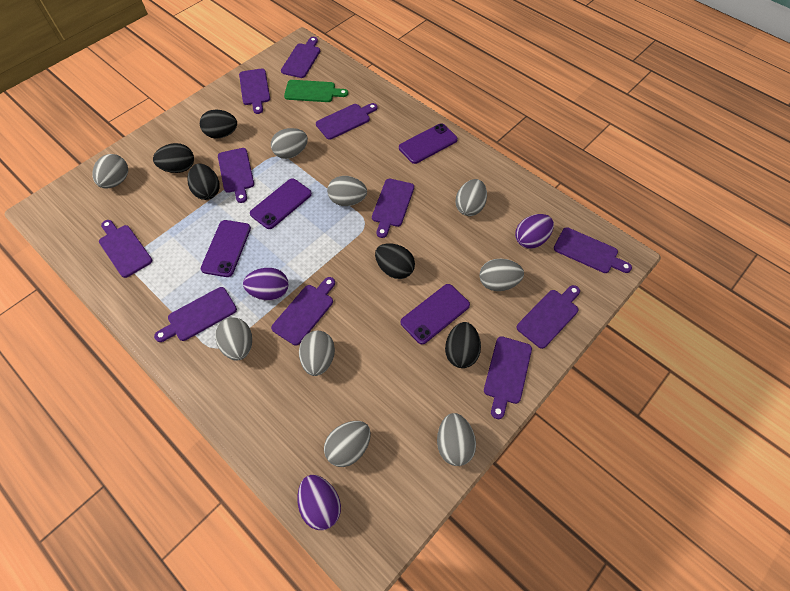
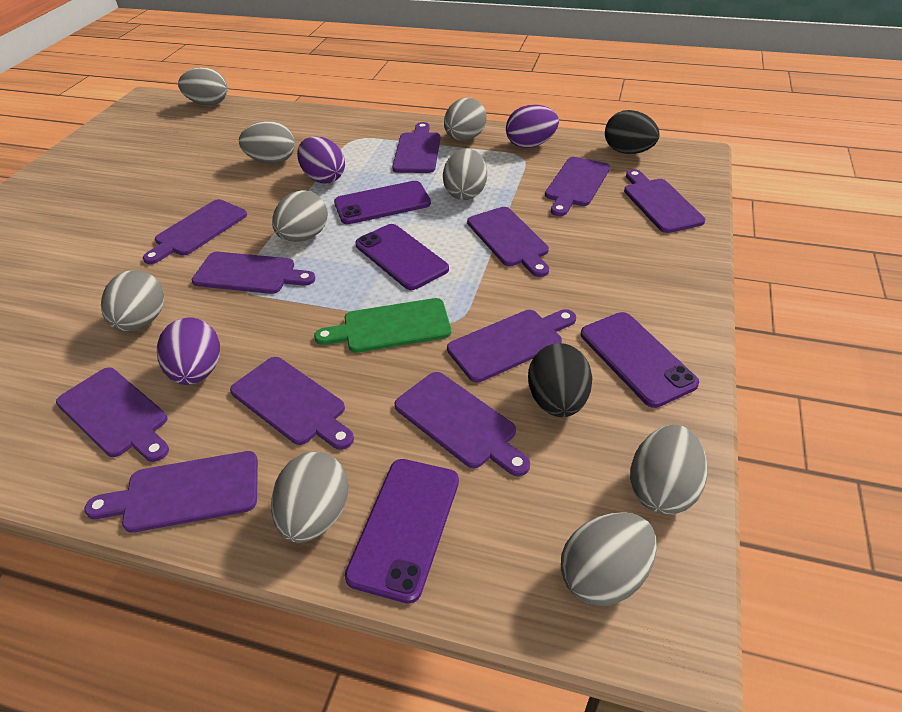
black egg: [153,143,194,173] [187,164,220,200] [200,110,237,139] [375,243,415,279] [445,322,481,368] = 5 -> [528,343,592,417] [605,110,660,154] = 2

